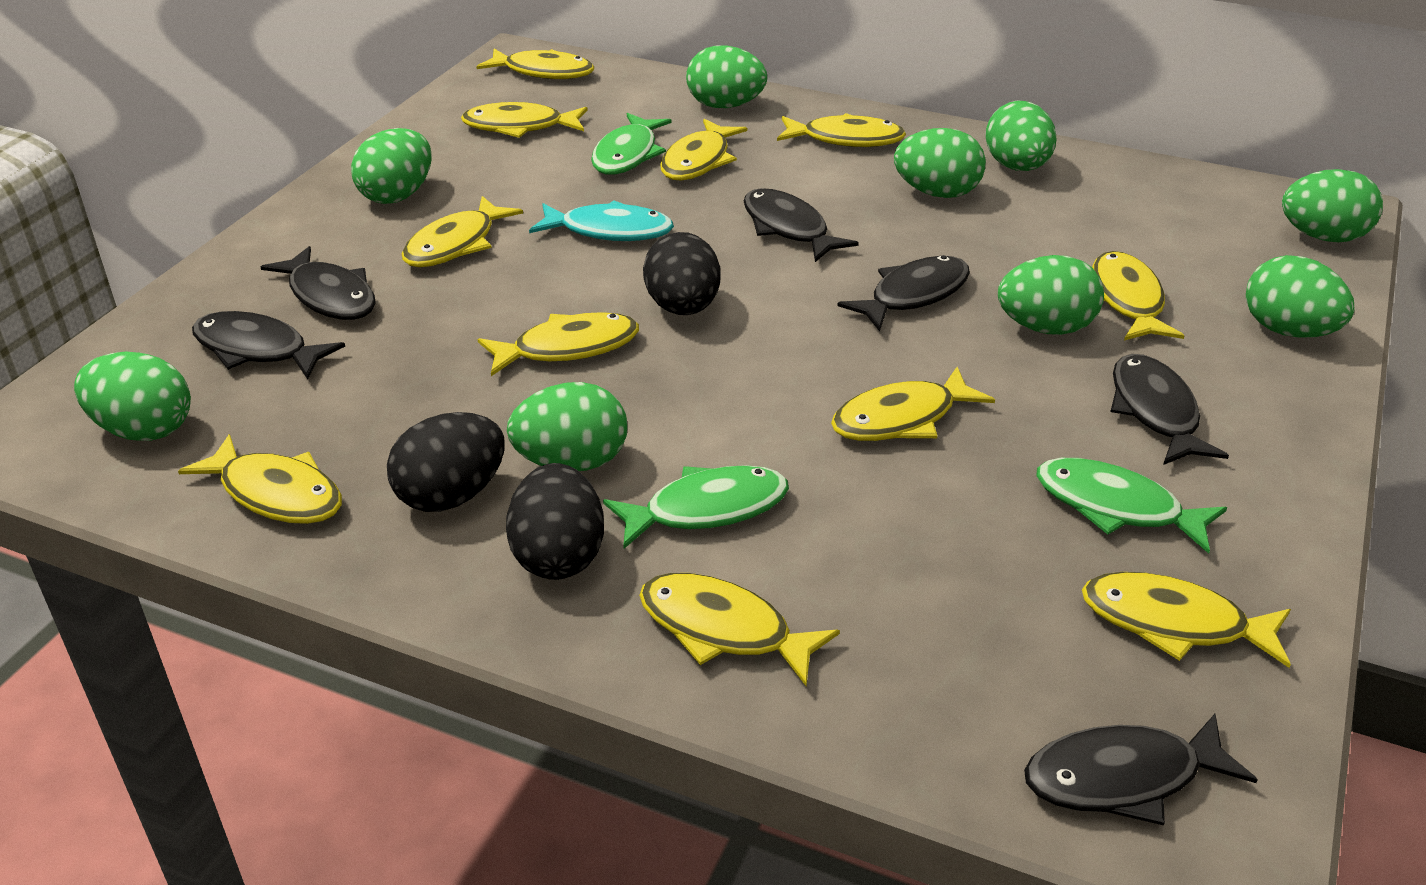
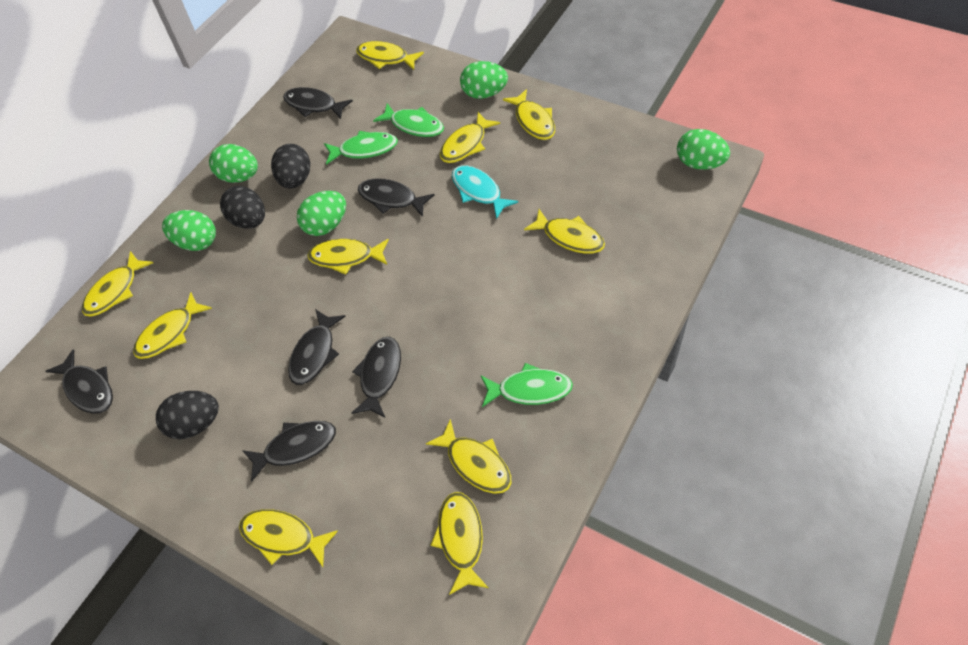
green egg: [74,351,191,441] [351,128,432,204] [507,382,627,471] [686,45,767,108] [894,128,986,198] [985,101,1056,171] [998,255,1104,335] [1246,255,1354,337] [1282,169,1383,243] = 9 -> [162,210,216,251] [209,144,258,183] [297,191,346,236] [460,61,508,99] [677,129,730,170] = 5
yellow fish: [178,434,342,524] [402,196,523,267] [461,102,587,138] [476,49,594,79] [478,312,639,376] [639,573,840,686] [660,119,747,180] [777,113,906,147] [831,367,995,441] [1082,572,1291,668] [1092,251,1185,341] = 11 -> [82,251,153,316] [133,292,212,359] [239,509,338,567] [307,239,389,275] [356,41,424,70] [426,419,511,494] [431,492,489,595] [440,112,500,163] [503,89,555,140] [524,209,605,254] = 10

